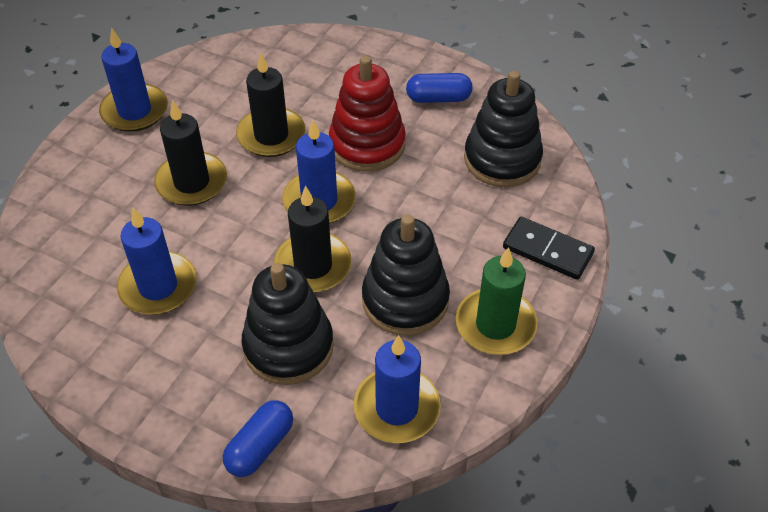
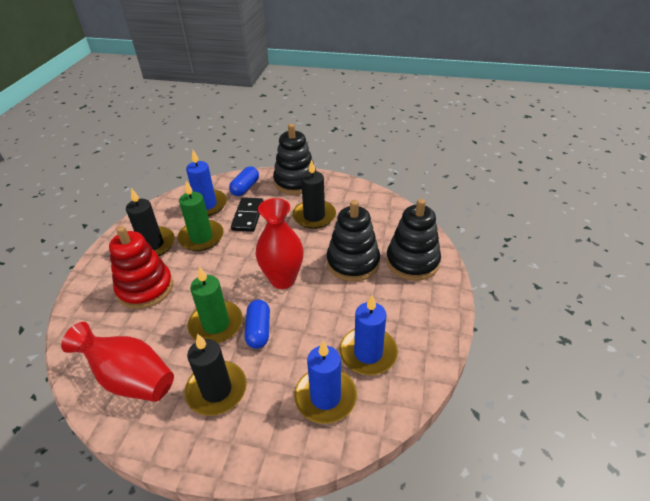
blue candle: [99,27,168,132] [117,207,197,315] [282,120,356,224] [354,335,441,443] = 4 -> [186,150,227,216] [294,341,357,424] [340,295,398,375] = 3
green candle: [456,247,538,355] = 1 -> [177,181,224,251] [188,266,243,343] = 2
red vase: none = 0 -> [61,322,174,402] [255,198,304,289] = 2

